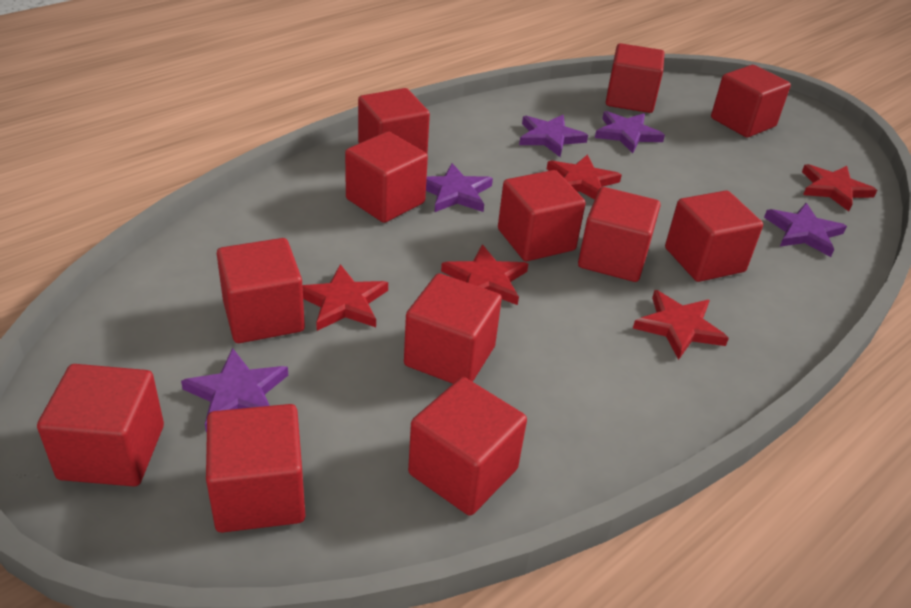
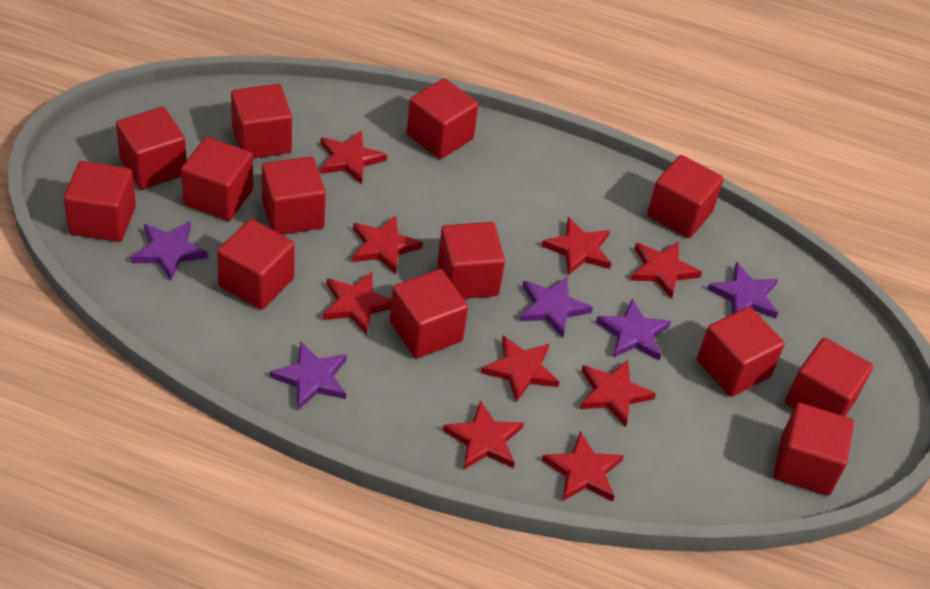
red cube: [37,364,164,487] [206,404,305,533] [217,238,305,343] [345,131,428,223] [358,88,430,153] [404,273,502,384] [408,377,527,516] [498,170,586,261] [578,187,661,282] [606,43,665,113] [665,190,763,282] [711,65,791,138] = 12 -> [63,161,136,242] [116,107,187,189] [181,137,253,221] [217,219,295,310] [231,84,292,158] [262,156,326,235] [390,269,468,359] [407,78,478,159] [437,222,505,299] [647,155,724,238] [697,307,785,397] [773,403,854,495] [785,338,873,416] = 13
red star: [302,264,388,331] [441,244,528,305] [547,154,622,199] [633,290,729,360] [802,164,877,211] = 5 -> [320,130,387,184] [323,272,392,335] [352,215,423,274] [443,400,524,470] [481,336,559,402] [542,217,611,275] [542,431,624,501] [580,360,656,427] [630,241,702,299] = 9

